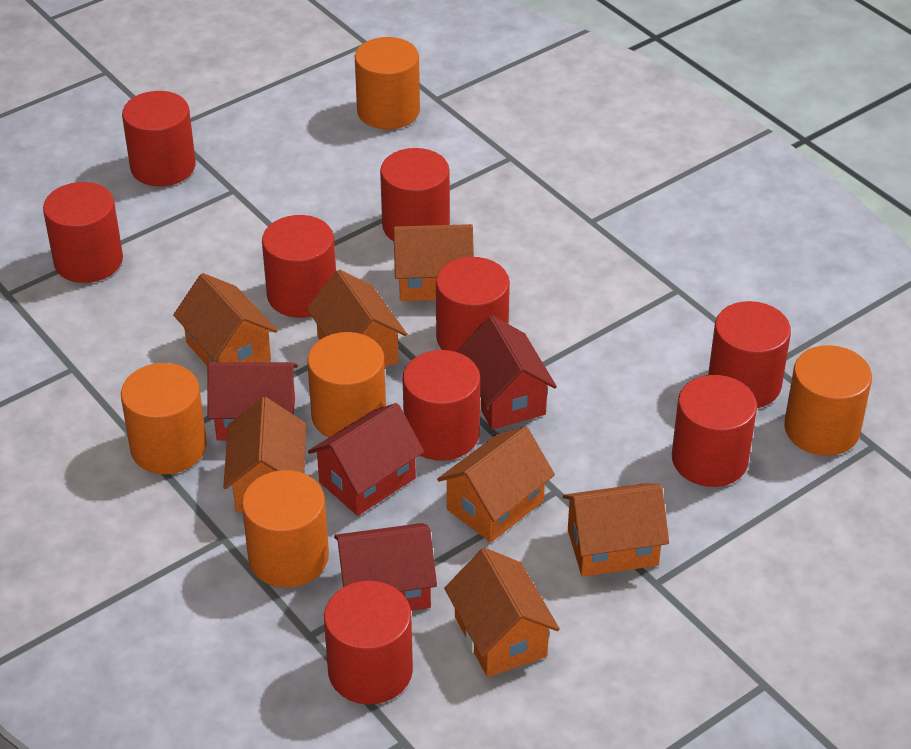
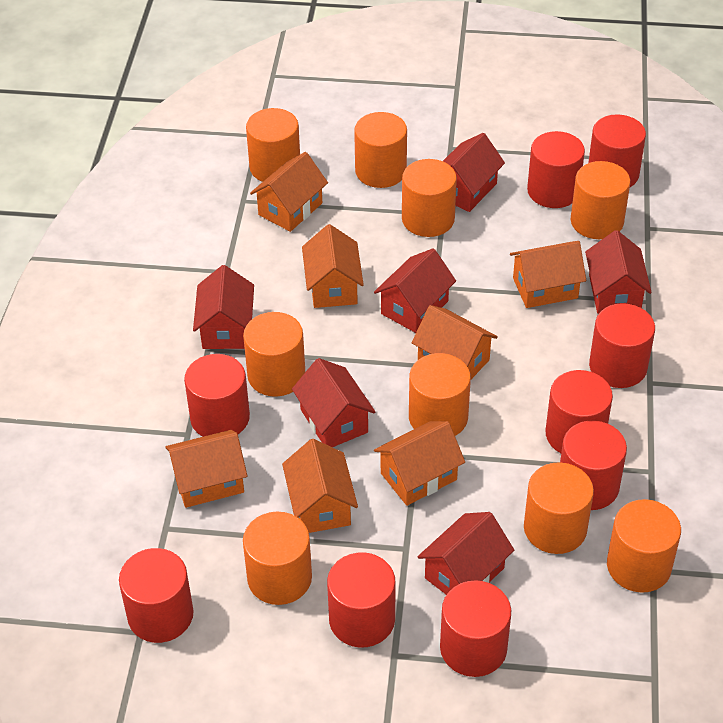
orange cylinder: [121,363,207,474] [242,470,329,588] [307,332,386,438] [355,37,420,130] [784,345,872,456] = 5 -> [243,312,305,397] [243,512,312,605] [246,108,300,182] [354,112,407,188] [402,159,457,237] [409,353,471,436] [524,462,594,554] [571,161,630,239] [607,499,681,593] = 9
red house: [208,362,298,441] [308,403,424,516] [334,523,437,611] [456,315,557,430] = 4 -> [193,265,254,349] [292,358,376,447] [374,248,456,333] [417,512,514,595] [443,133,505,212] [585,230,652,314] = 6

